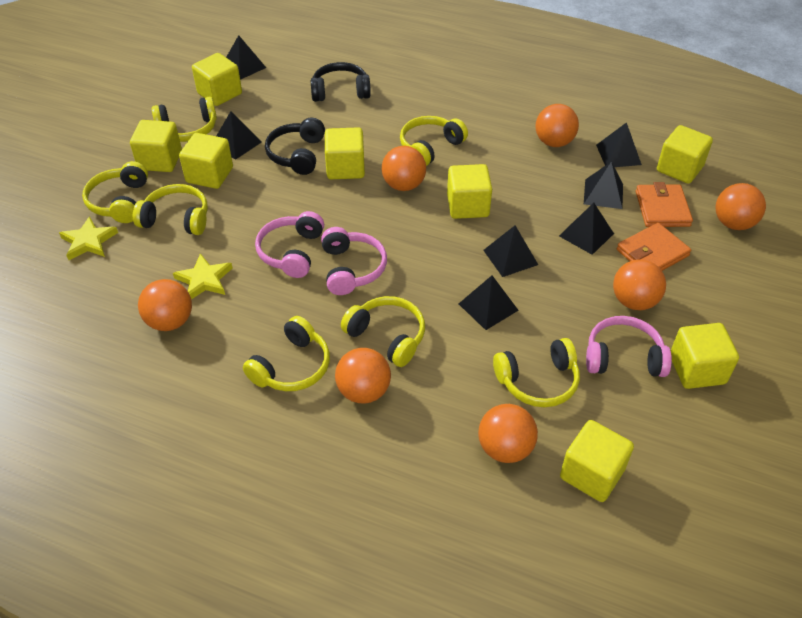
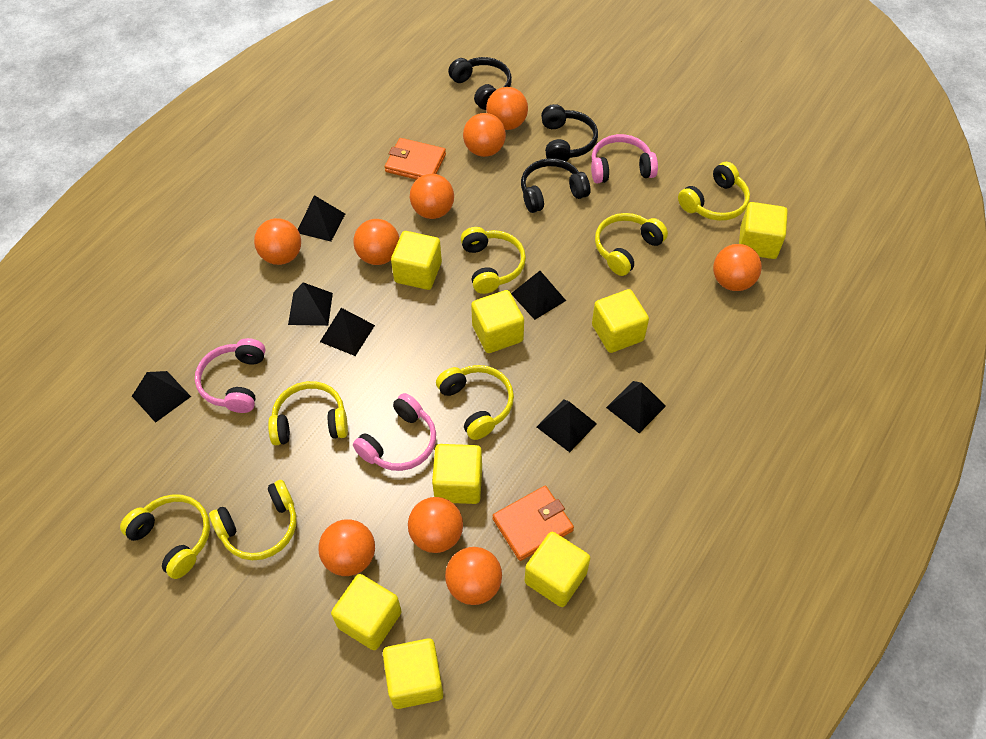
black headphones: [265,118,325,175] [311,62,371,102] = 2 -> [448,57,512,110] [521,158,590,213] [541,104,598,162] = 3
orange ball: [138,279,192,331] [335,348,391,404] [382,146,426,191] [478,404,538,463] [536,104,579,147] [613,259,666,310] [716,183,766,230] = 7 -> [254,218,301,265] [318,519,375,576] [353,219,399,265] [408,497,463,553] [410,174,454,219] [445,547,502,605] [463,113,506,157] [486,87,528,130] [713,244,762,291] = 9
yellow star: [59,216,118,260] [173,253,233,299] = 2 -> none = 0

